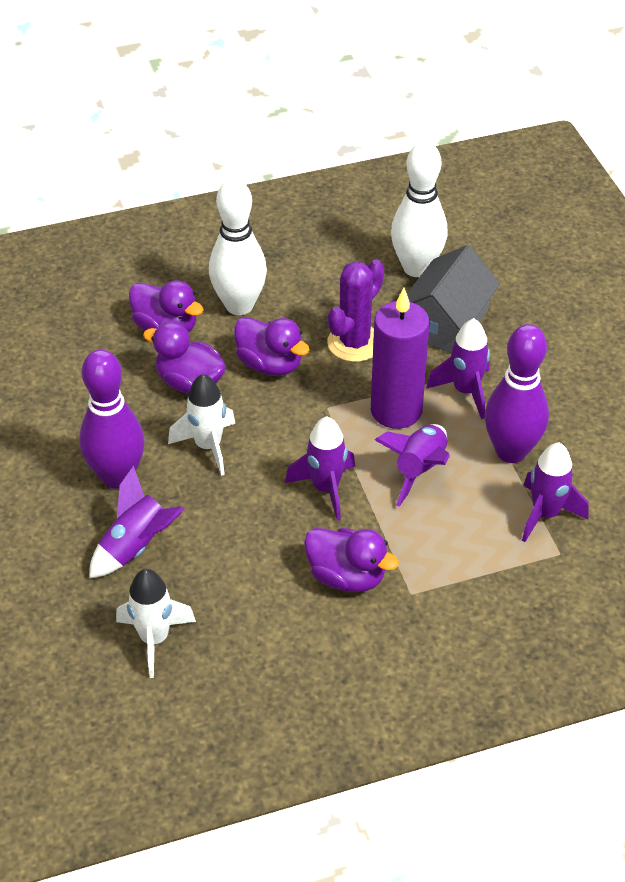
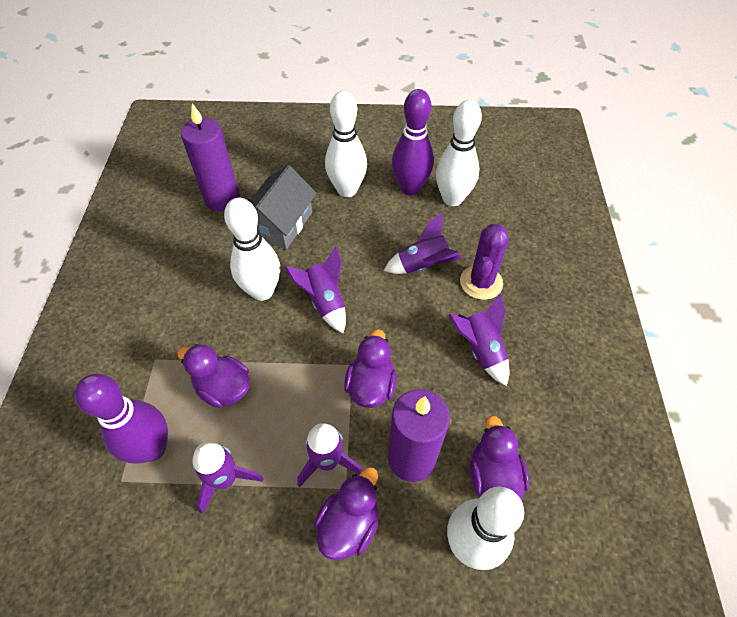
purple candle: [371,288,430,429] = 1 -> [181,103,240,212] [388,389,450,482] = 2
white bowling pin: [209,179,267,315] [391,142,448,277] = 2 -> [224,198,280,301] [325,91,367,197] [436,100,482,206] [447,487,524,570] = 4
white rocket: [116,569,196,678] [168,374,235,476] = 2 -> none = 0

